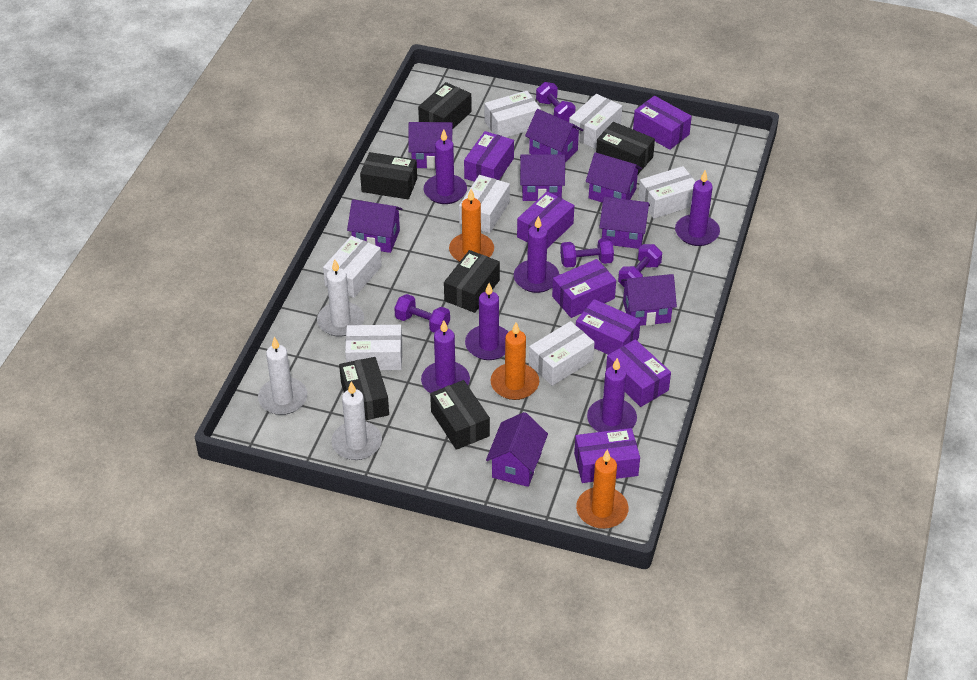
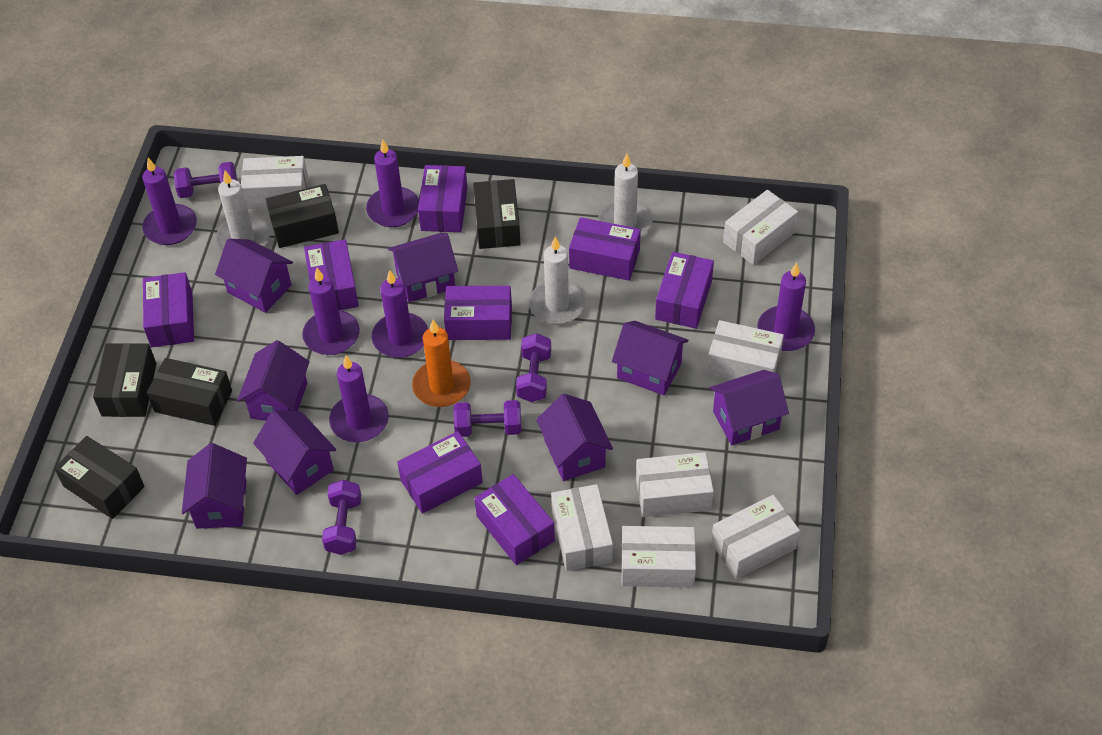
black box: [339,357,389,420] [360,152,417,200] [418,82,472,129] [430,380,490,450] [444,250,500,313] [596,122,655,174] = 6 -> [54,436,145,519] [93,343,156,417] [147,358,232,426] [266,184,339,248] [473,179,521,249] = 5
orange candle: [449,189,494,262] [491,322,539,400] [576,449,629,529] = 3 -> [412,320,471,407] = 1
purple box: [464,131,514,182] [517,191,574,248] [552,259,616,318] [574,428,640,483] [576,299,641,354] [606,339,671,407] [633,96,692,150] = 7 -> [143,272,194,347] [304,239,359,310] [397,431,483,514] [418,165,467,232] [444,286,512,340] [475,474,555,565] [569,217,641,281] [655,252,714,329] = 8

